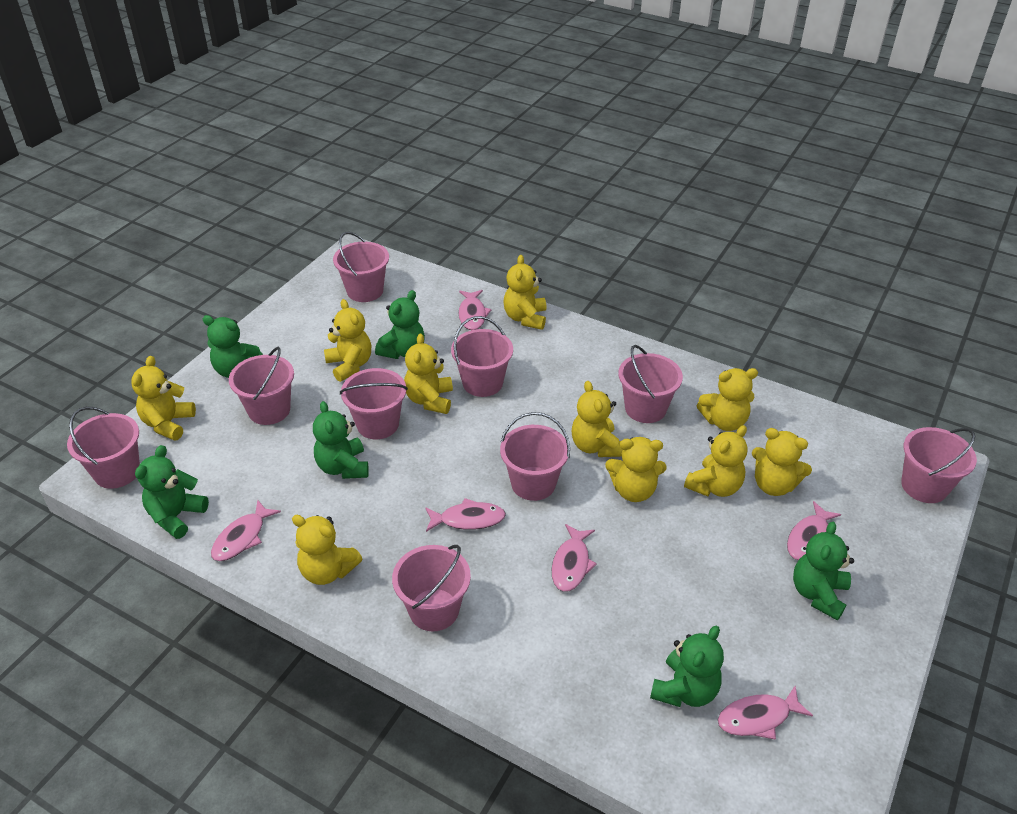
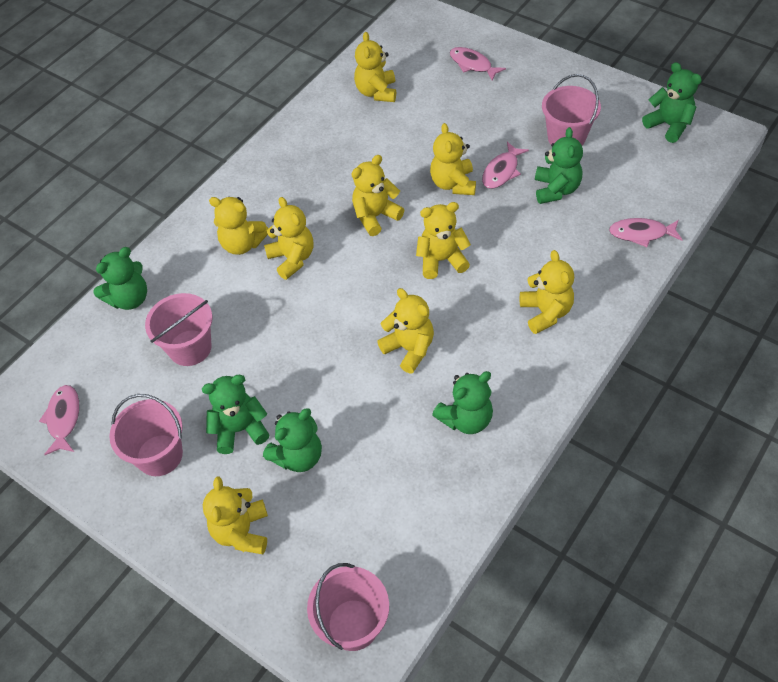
pink bucket: [67,407,140,489] [229,347,294,425] [333,232,389,302] [340,368,408,439] [392,545,471,631] [451,316,513,397] [500,412,570,501] [618,345,683,423] [901,427,977,503] = 9 -> [109,394,183,476] [145,293,212,366] [307,563,389,651] [542,74,601,146] = 4
pink fish: [211,499,281,561] [425,498,506,532] [458,290,492,330] [552,524,597,592] [718,686,813,740] [787,501,841,560] = 6 -> [39,385,79,455] [450,47,506,81] [482,142,529,189] [609,218,682,247] = 4
yellow teddy bear: [131,356,196,441] [292,515,362,585] [324,299,371,382] [404,334,453,414] [503,255,547,330] [572,381,622,457] [605,437,666,502] [684,425,748,497] [697,368,758,431] [752,428,812,496] = 10 -> [203,477,268,554] [209,197,268,255] [264,197,313,280] [352,155,404,236] [354,32,396,102] [377,288,434,374] [416,202,471,279] [430,123,476,195] [520,250,574,334] = 9

